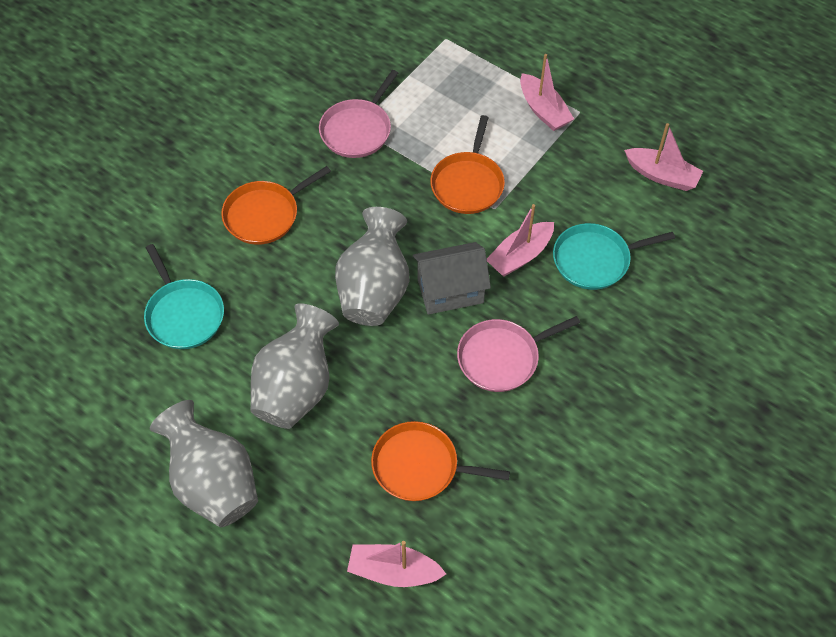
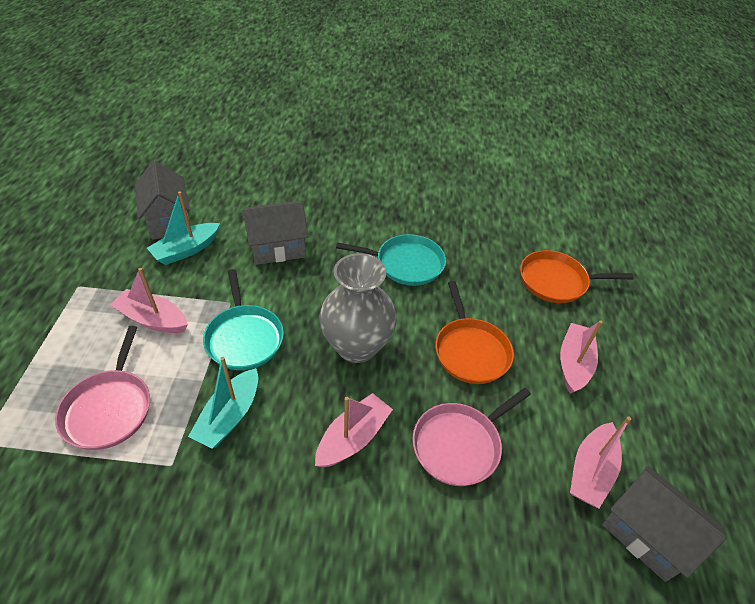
grey house: [413,242,491,315] = 1 -> [135,161,190,240] [243,201,308,265] [602,466,726,582] = 3
grey vase: [150,400,258,527] [251,303,339,429] [335,207,410,326] = 3 -> [319,253,397,363] = 1
orange pan: [221,166,331,245] [371,421,510,501] [430,115,505,214] = 3 -> [435,281,514,384] [520,250,634,303] = 2
turquoise boat: none = 0 -> [147,191,220,265] [188,357,258,449] = 2

